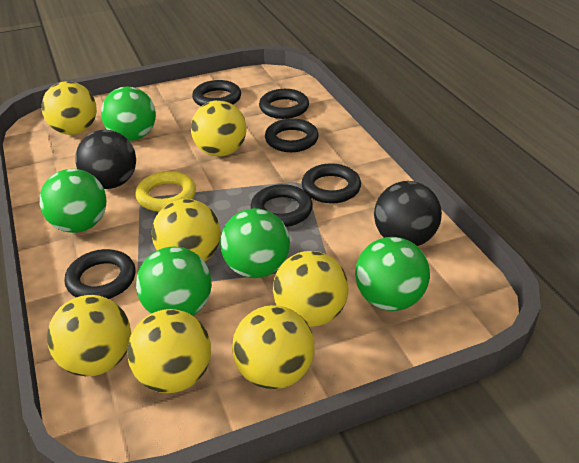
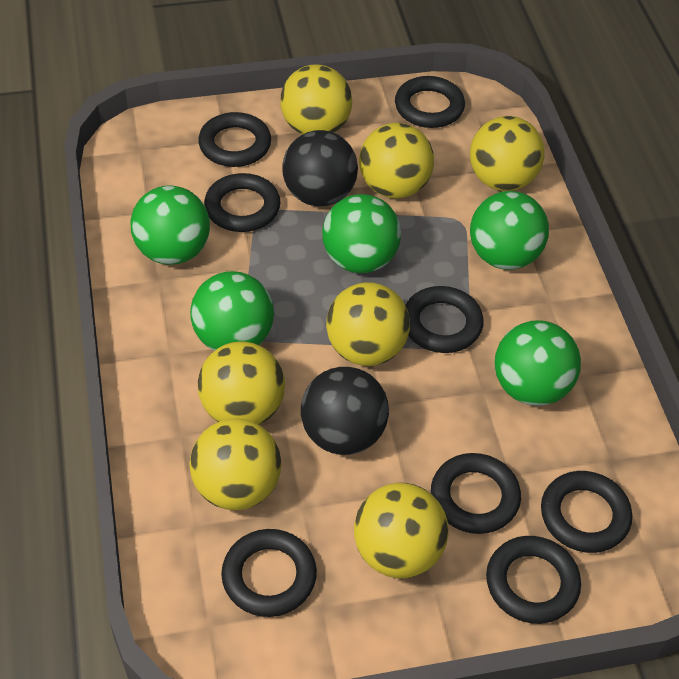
black ring: [64,249,136,299] [192,80,241,106] [251,184,313,227] [259,89,309,119] [265,118,319,152] [302,163,361,204] = 6 -> [198,112,271,167] [204,173,280,232] [221,529,317,617] [395,76,465,128] [405,286,484,353] [431,453,521,534] [486,536,581,624] [541,471,632,553] = 8
yellow ring: [136,171,196,212] = 1 -> none = 0

